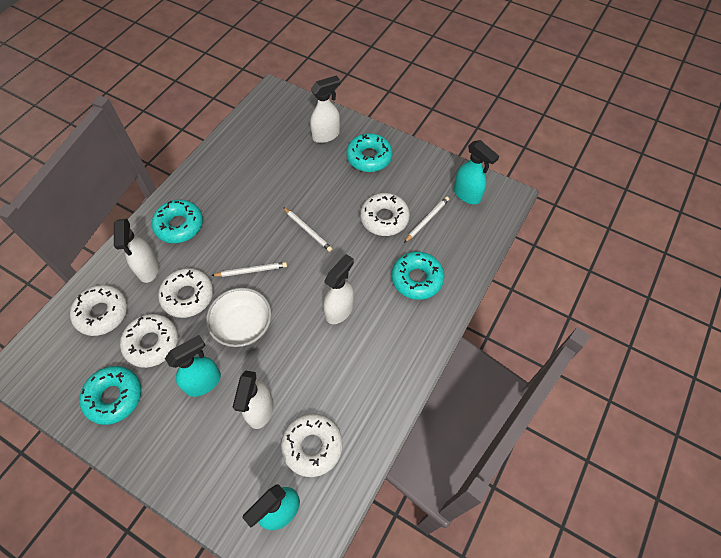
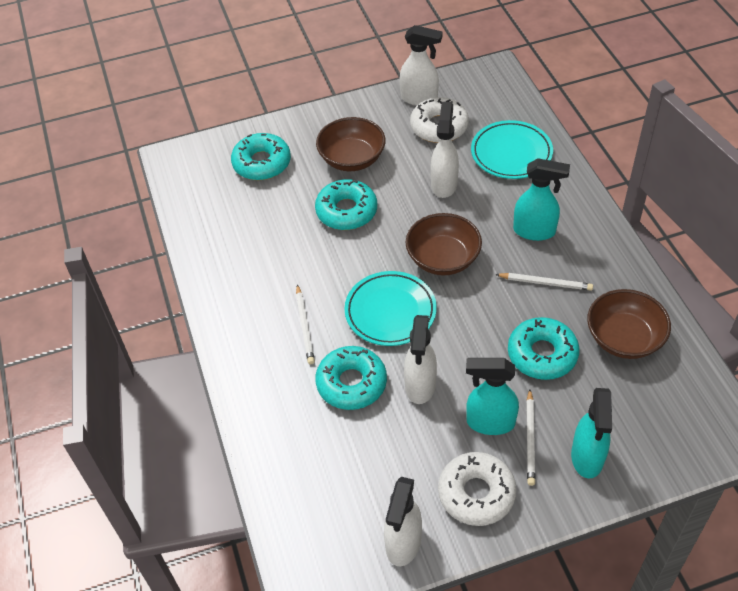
brown bowl: none = 0 -> [316,117,385,171] [406,213,482,276] [587,289,671,359] = 3
turquoise plate: none = 0 -> [344,271,437,346] [471,120,553,179] = 2
white bowl: [206,288,271,347] = 1 -> none = 0
white donut: [70,285,127,336] [120,314,178,368] [158,268,213,318] [281,413,343,477] [360,193,410,236] = 5 -> [410,97,469,143] [438,452,517,526] = 2

